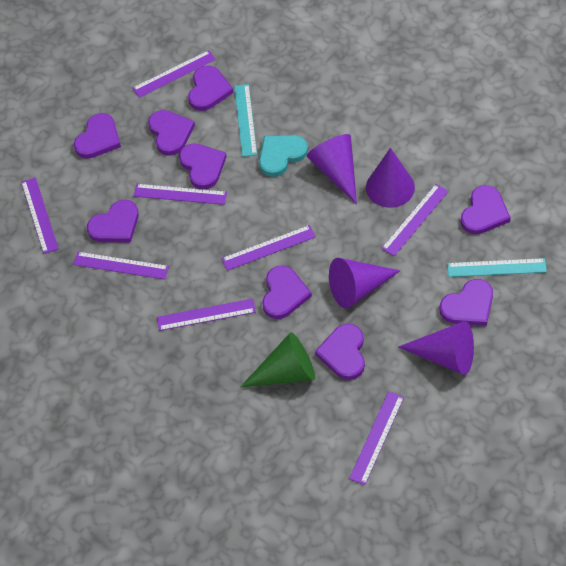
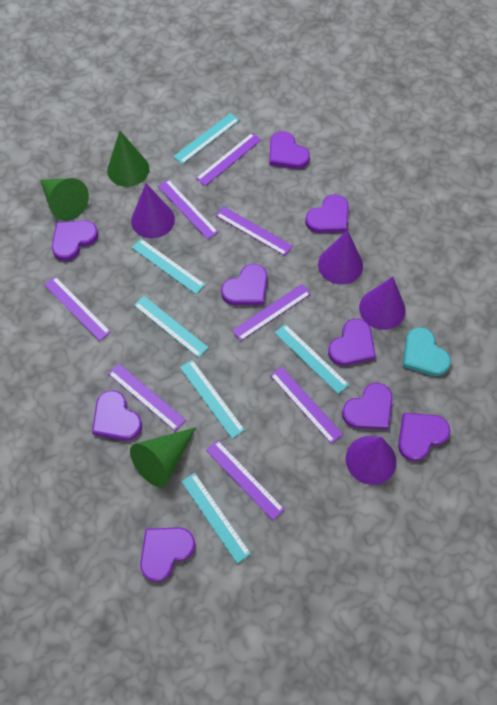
green cone: [240,332,315,387] = 1 -> [40,178,89,221] [107,131,149,187] [130,427,196,487] = 3
turquoise ruler: [234,84,257,157] [447,258,547,277] = 2 -> [132,239,206,294] [134,296,209,358] [173,113,239,164] [180,360,245,439] [181,473,251,564] [275,324,349,394] = 6

